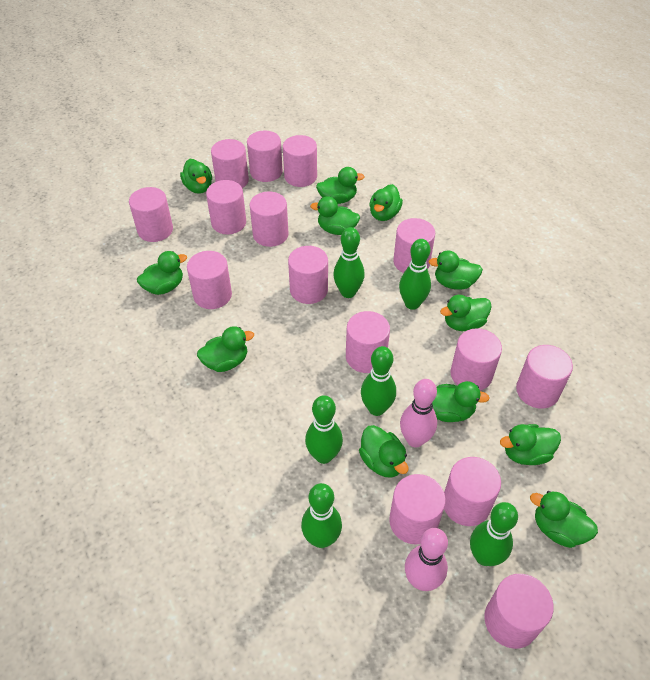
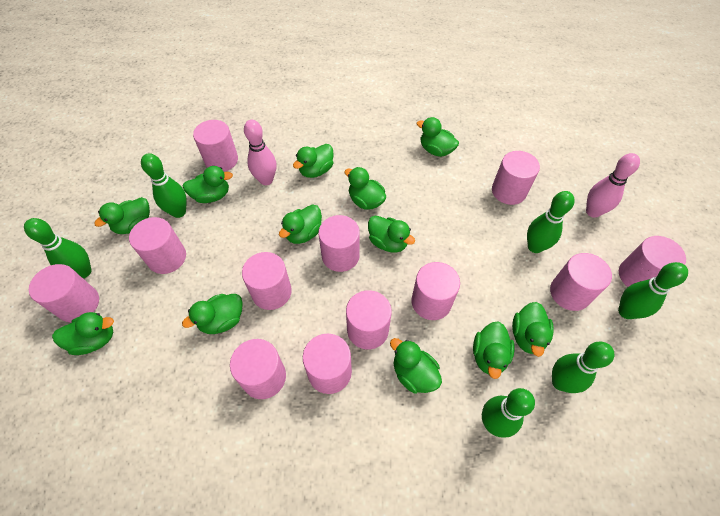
pink cylinder: [129,187,173,242] [187,251,232,309] [206,180,246,234] [211,139,249,188] [247,130,283,182] [250,191,288,247] [283,135,317,187] [288,246,328,304] [346,311,390,373] [389,474,446,545] [393,218,435,273] [444,457,501,526] [451,328,502,391] [484,574,554,649] [516,345,573,409] = 15 -> [29,264,99,322] [129,217,186,274] [193,120,238,172] [230,339,286,399] [242,252,292,310] [303,334,352,394] [318,215,360,272] [346,290,392,349] [412,262,460,320] [492,151,540,205] [550,253,612,311] [619,236,686,287] = 12

